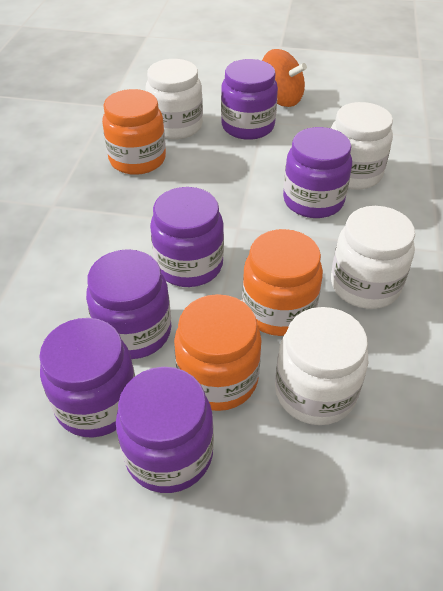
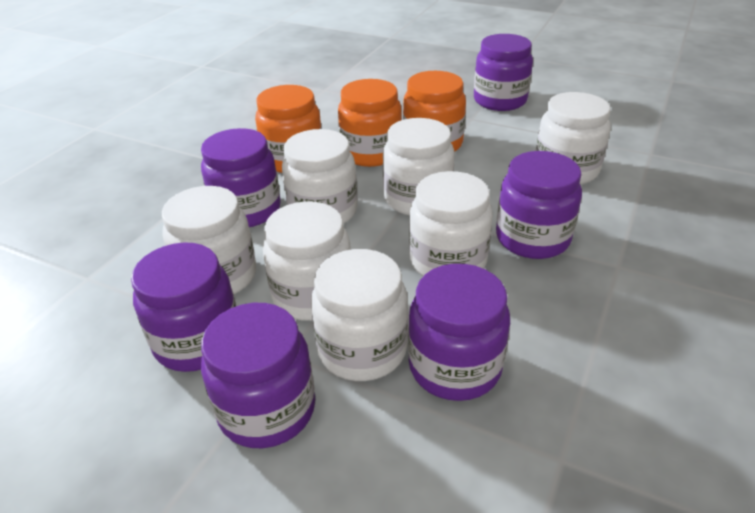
orange spinning top: [262,49,307,107] = 1 -> none = 0
white jar: [145,59,203,139] [275,307,368,425] [331,102,393,190] [331,206,415,309] = 4 -> [162,186,256,294] [263,201,351,321] [282,129,357,224] [311,249,408,381] [383,118,455,216] [409,171,493,276] [536,92,611,184] = 7

